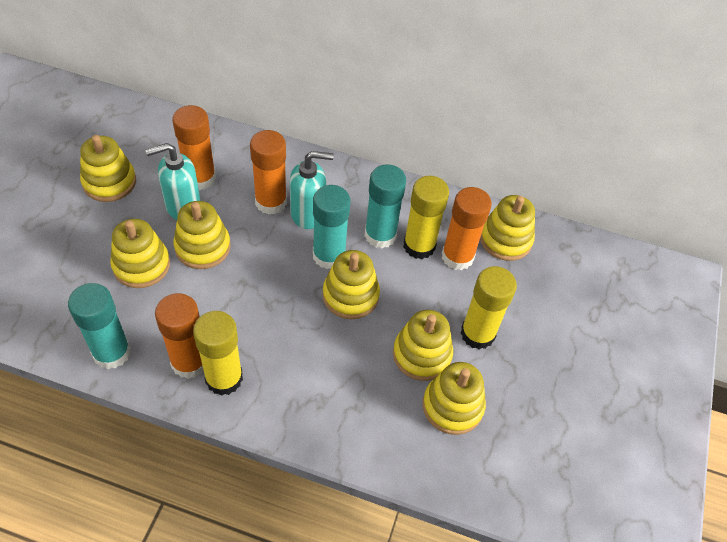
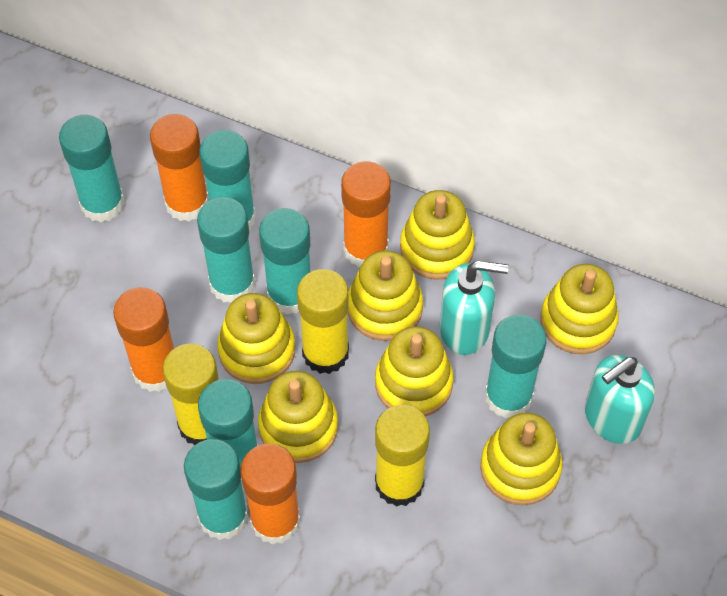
turquoise glue stick: [68,283,131,369] [313,185,350,269] [364,164,406,248] = 3 -> [59,115,125,222] [184,439,248,540] [197,197,255,303] [198,379,258,480] [199,130,256,231] [259,208,310,315] [485,315,547,419] = 7

